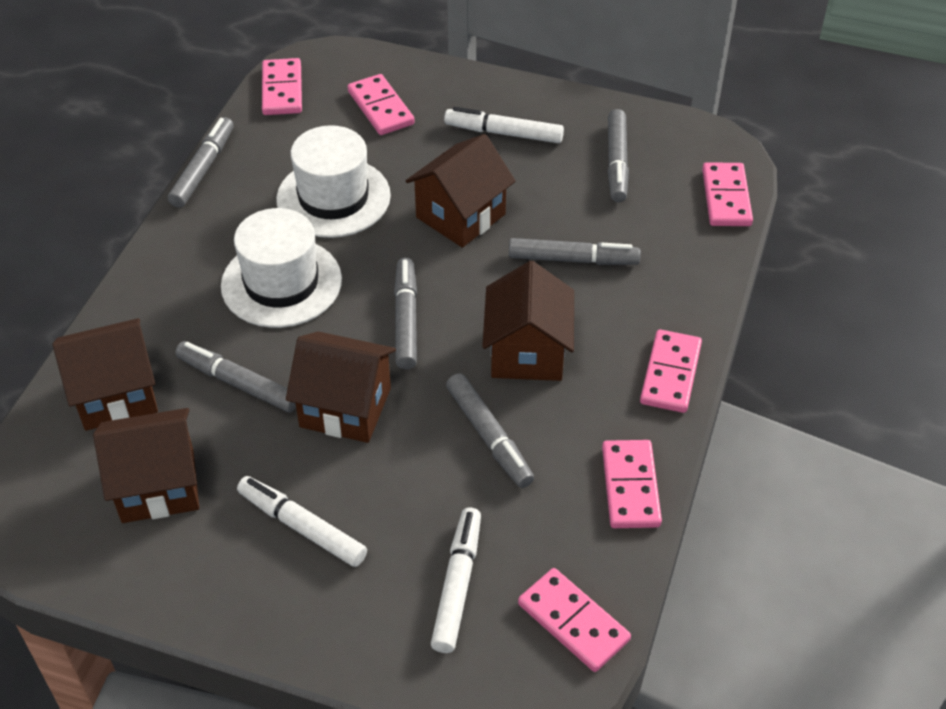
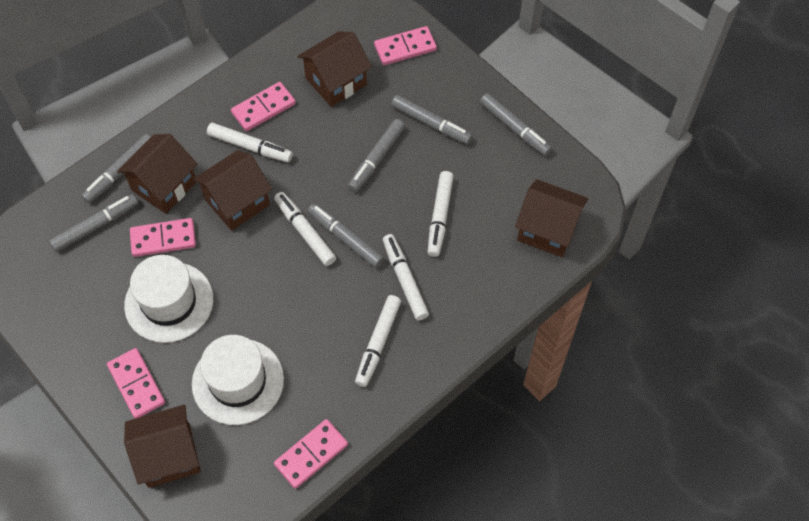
pink domino: [262,58,302,115] [348,74,415,135] [518,568,631,672] [602,440,662,528] [640,329,702,413] [702,162,753,226] = 6 -> [107,348,165,419] [130,218,196,257] [231,82,296,131] [274,419,348,489] [374,26,437,65] = 5
white marker: [237,476,367,567] [431,507,481,653] [444,107,564,143] = 3 -> [207,123,293,162] [274,192,336,266] [355,295,401,387] [383,234,429,321] [428,171,454,257] = 5

